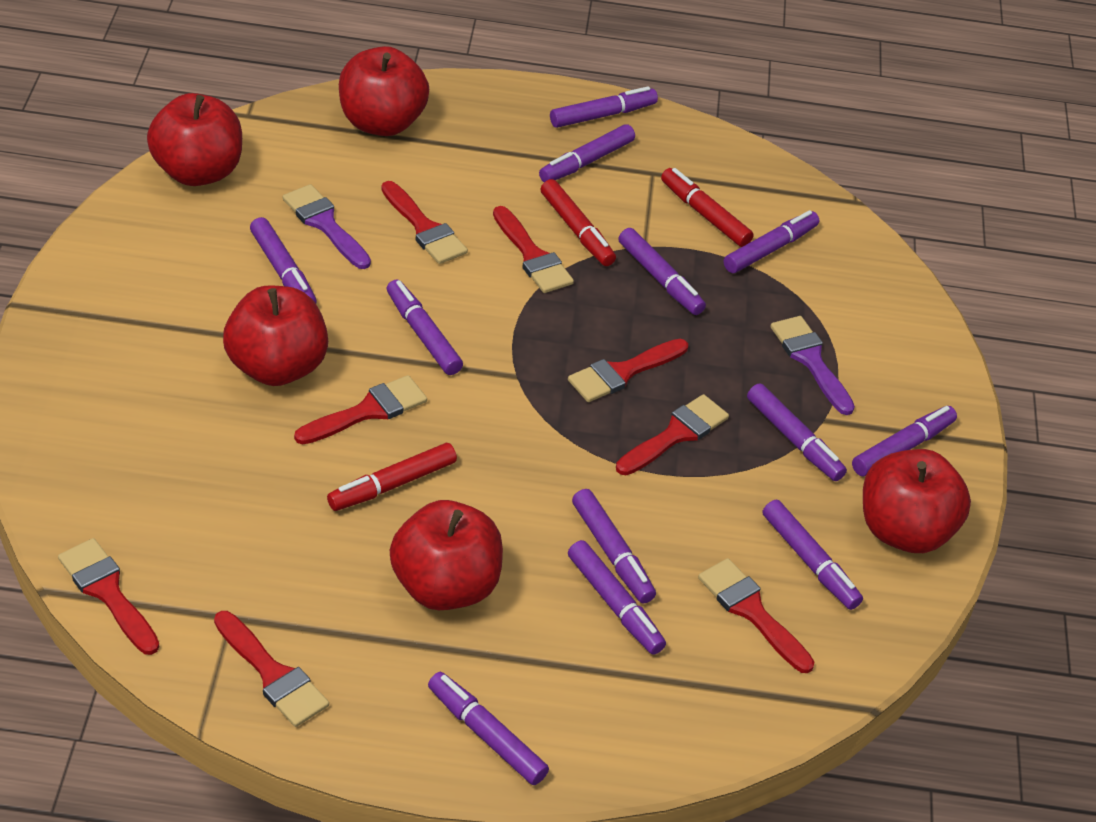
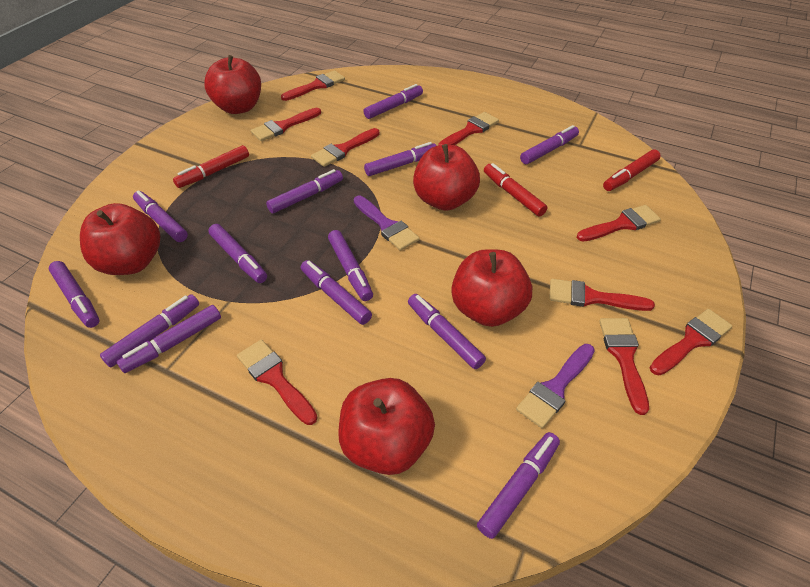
purple marker: [250,217,317,303] [387,279,463,375] [428,672,549,785] [539,124,635,182] [550,86,658,128] [568,540,666,655] [572,489,656,603] [618,228,706,315] [724,210,819,273] [747,383,847,481] [763,500,863,610] [852,406,957,476] = 12 -> [49,261,99,328] [100,294,199,368] [117,305,221,373] [133,190,188,242] [208,224,267,283] [266,169,343,213] [301,260,372,325] [328,230,373,301] [363,84,423,119] [364,142,437,176] [408,294,486,369] [477,432,560,539] [520,125,579,164] = 13
red brush: [58,538,159,655] [214,611,329,727] [294,375,427,444] [381,181,468,264] [493,206,574,293] [568,339,688,402] [616,394,729,475] [698,558,814,673] = 8 -> [237,339,317,425] [251,108,321,141] [281,70,345,101] [311,128,379,167] [438,112,499,145] [549,279,655,311] [577,205,661,242] [599,318,649,415] [650,309,732,376] = 9

